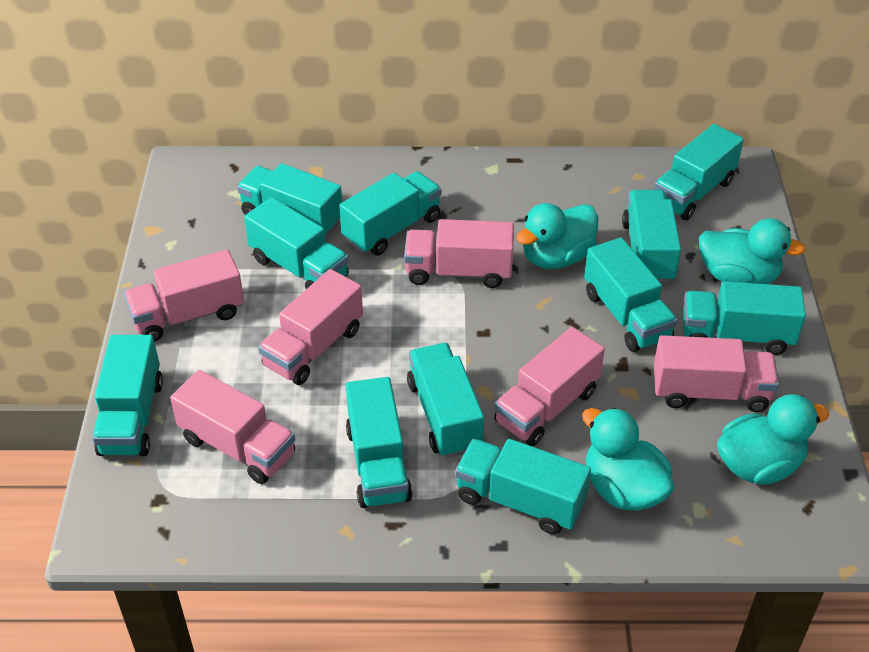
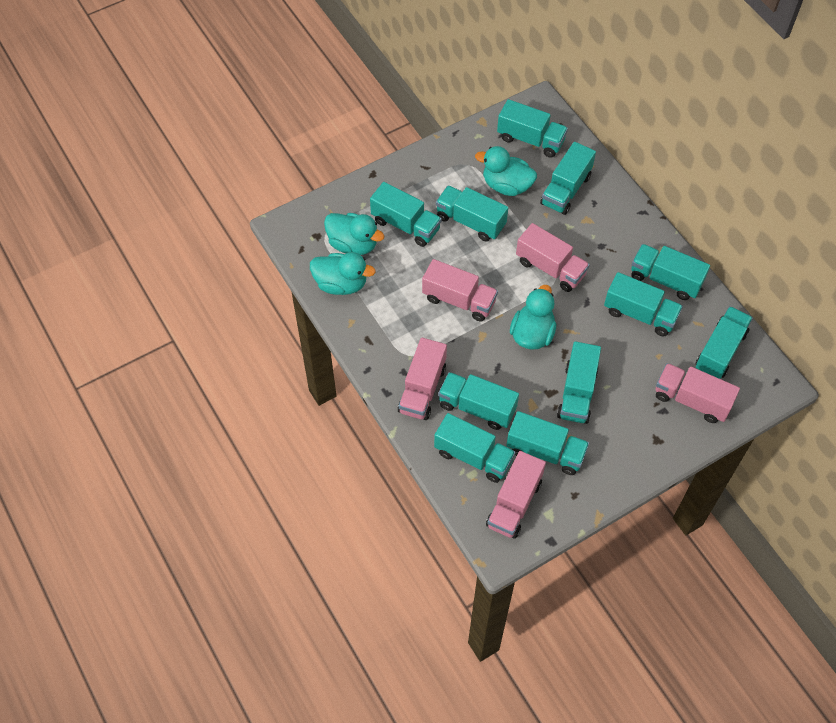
pink truck: [124,249,244,342] [170,370,295,484] [258,269,363,385] [404,219,514,288] [494,327,605,447] [654,335,779,412] = 6 -> [398,338,447,420] [422,259,498,322] [486,451,546,539] [516,223,590,292] [655,363,740,423] = 5

